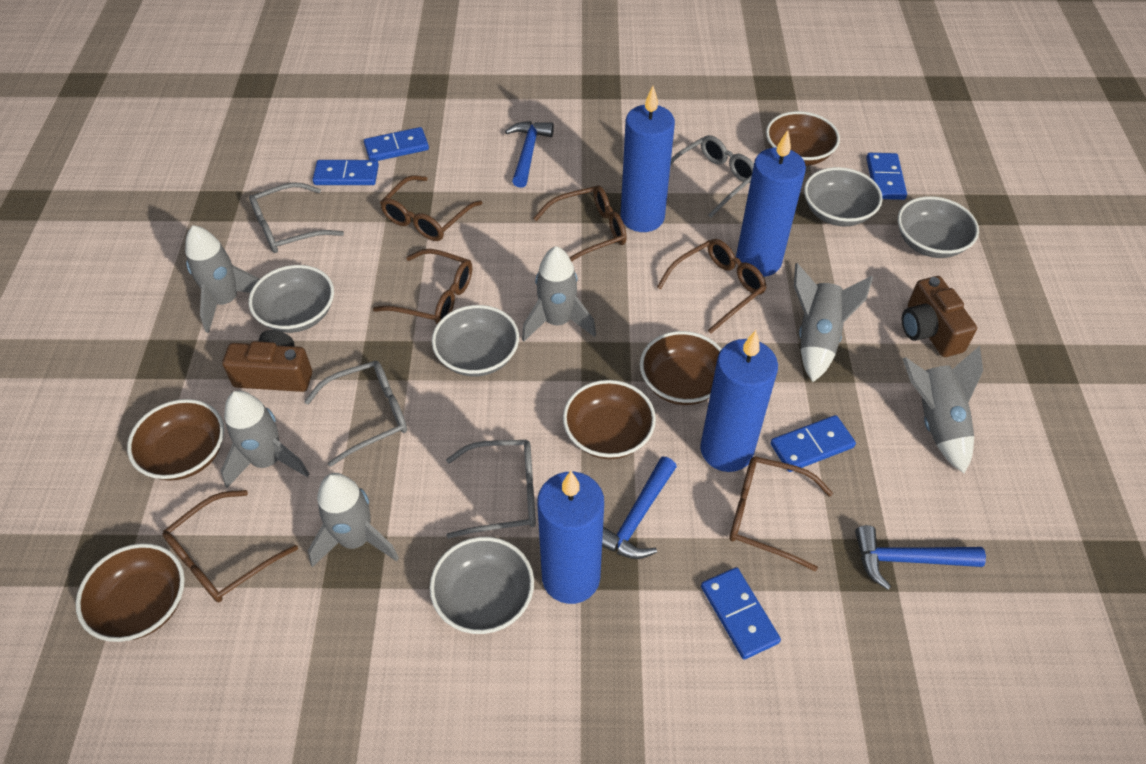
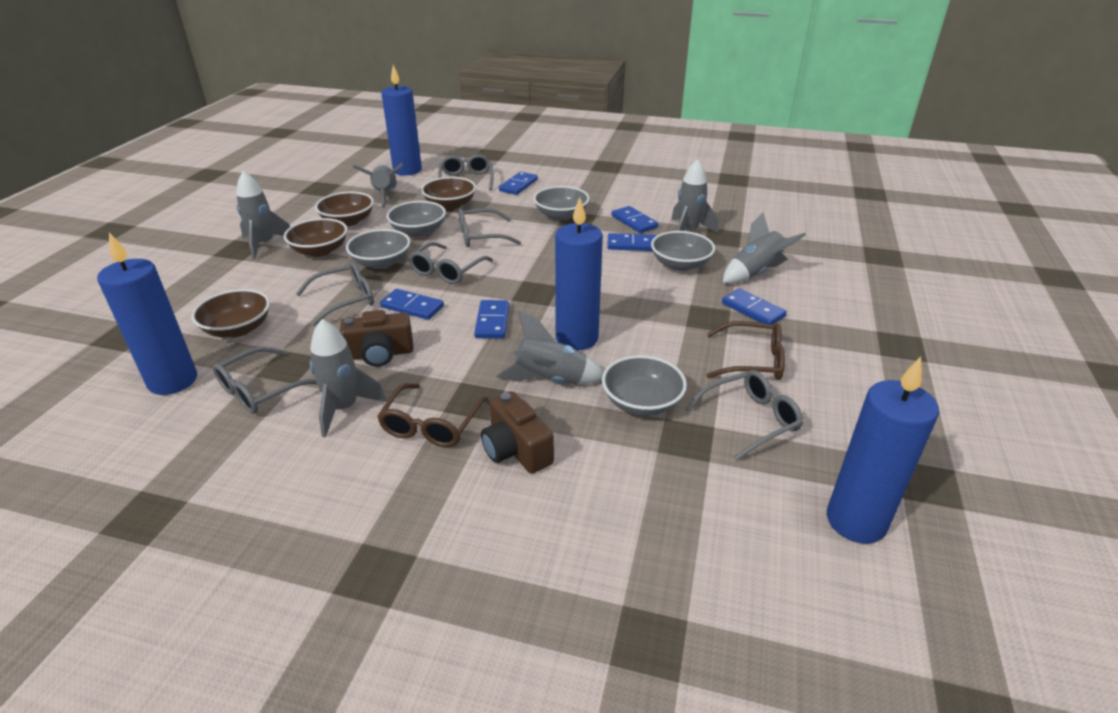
blue domino: [313,160,379,185] [364,127,429,161] [701,567,781,659] [770,415,856,472] [866,153,907,200] = 5 -> [380,289,444,320] [474,300,509,339] [499,172,538,195] [607,233,657,251] [611,206,658,233] [722,289,787,324] = 6
blue hammer: [505,121,554,188] [602,457,677,559] [855,525,986,590] = 3 -> none = 0
brown bowl: [76,543,185,642] [127,399,224,481] [563,380,656,459] [640,331,722,405] [766,111,840,166] = 5 -> [191,289,270,337] [284,218,348,257] [315,192,374,227] [421,177,476,210] = 4
brown glasses: [162,490,298,602] [373,249,472,324] [380,175,482,241] [533,186,627,262] [657,239,767,334] [729,456,833,572] = 6 -> [377,383,488,447] [706,321,785,380] = 2
grey glasses: [249,182,344,253] [304,361,407,467] [446,440,536,539] [670,135,754,218] = 4 -> [213,347,317,414] [296,262,374,326] [408,242,493,284] [438,154,494,190] [458,208,521,247] [686,370,803,461] = 6

